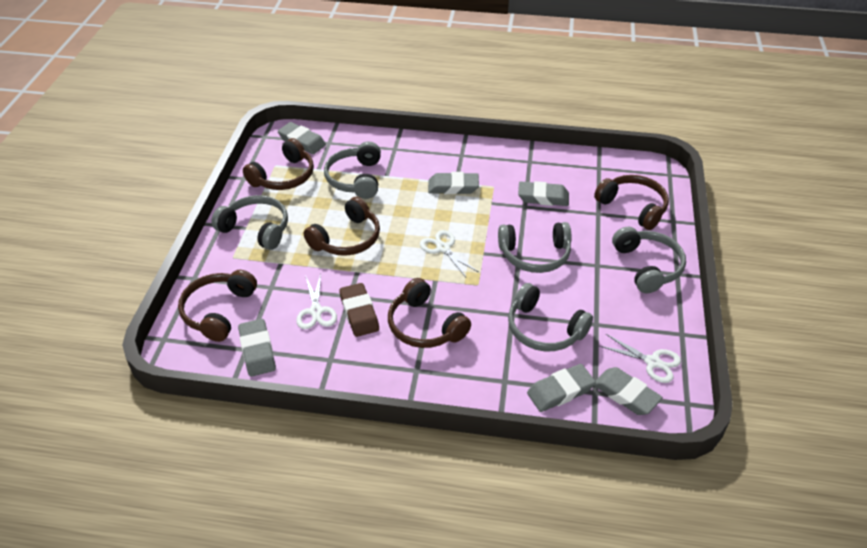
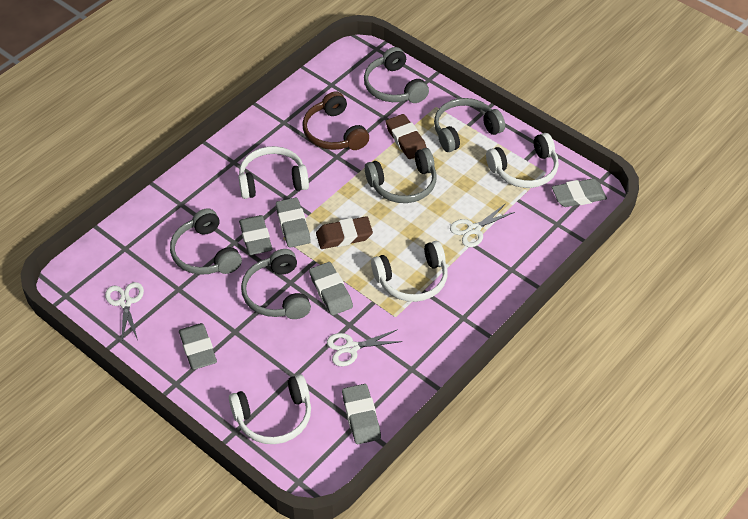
brown eraser: [339,283,379,337] = 1 -> [316,216,373,249] [386,114,427,159] = 2
brown headphones: [178,270,257,342] [243,138,314,190] [304,197,380,256] [388,278,471,348] [594,175,669,230] = 5 -> [303,91,369,150] = 1
white headphones: none = 0 -> [229,374,311,444] [238,146,309,199] [371,241,448,302] [486,133,559,188] = 4

